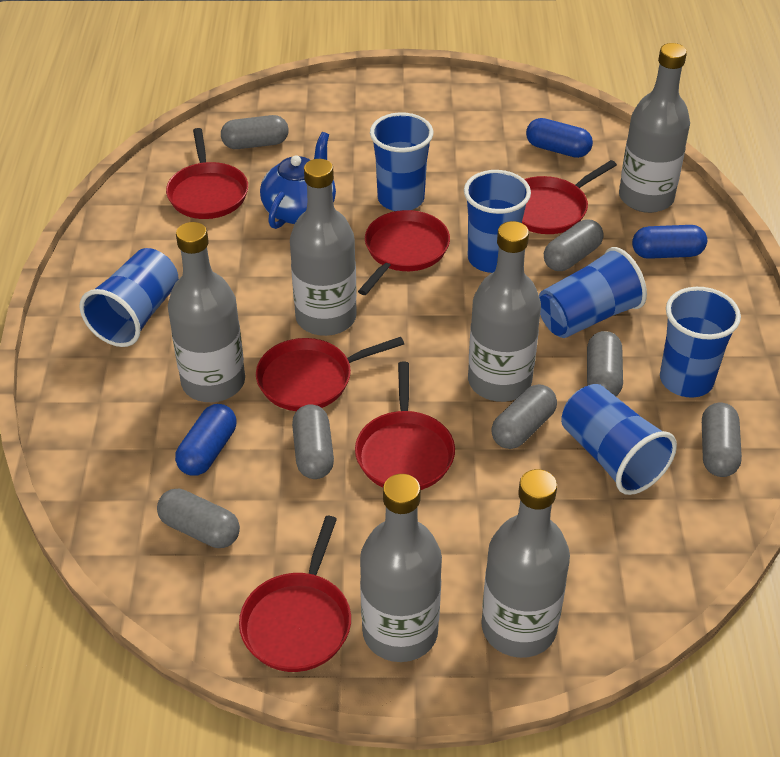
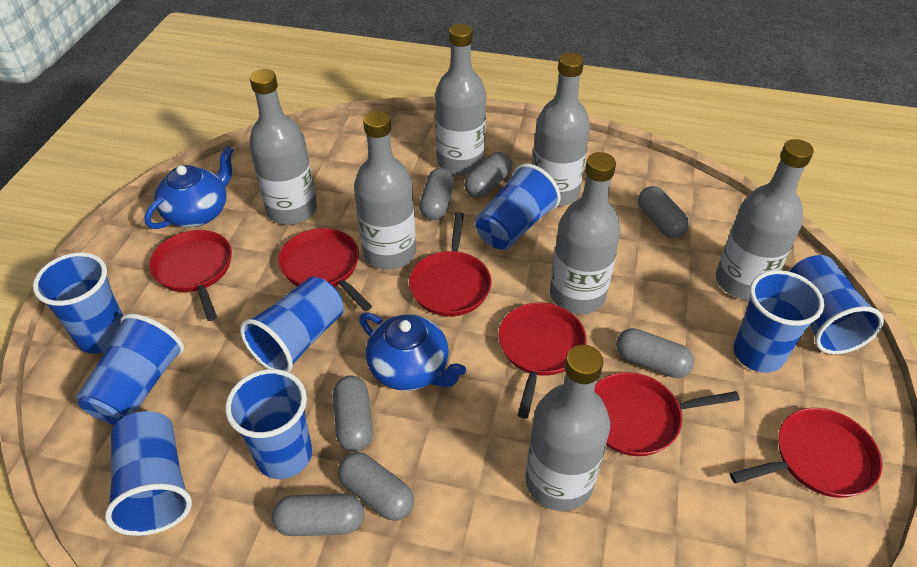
blue capsule: [175,404,236,476] [526,118,593,158] [632,225,707,259] = 3 -> none = 0
blue cup: [79,248,179,347] [370,112,433,211] [464,170,531,273] [539,247,647,338] [561,384,677,495] [660,287,741,398] = 6 -> [33,252,123,354] [76,314,184,425] [105,411,192,536] [225,369,312,479] [240,277,344,372] [475,163,561,250] [734,270,824,373] [789,255,884,354] = 8
blue teapot: [260,132,336,229] = 1 -> [145,146,233,229] [359,312,466,391] = 2
grey bottle: [168,222,245,402] [290,159,357,336] [360,474,442,662] [468,221,541,402] [481,469,570,658] [619,43,690,213] = 6 -> [249,69,317,225] [354,111,416,270] [435,24,486,175] [526,345,610,511] [532,53,590,207] [550,152,621,314] [716,139,814,300] = 7

